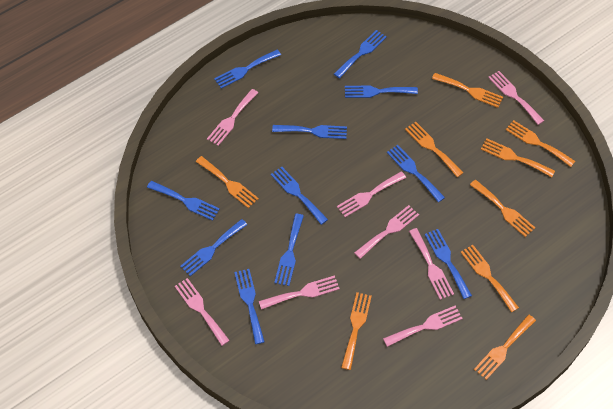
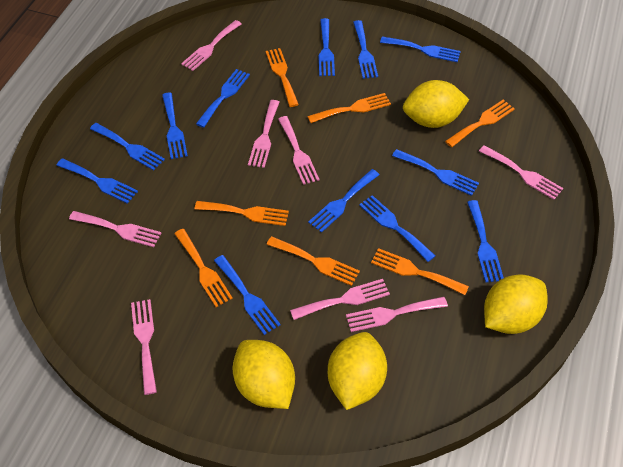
blue fork: [147,181,220,221] [180,219,247,276] [214,50,281,88] [234,269,265,344] [271,167,328,225] [272,125,347,139] [274,214,304,286] [334,30,387,78] [345,85,418,98] [387,145,445,202] [425,229,472,299] = 11 -> [56,158,138,204] [90,123,165,170] [162,92,188,159] [196,69,250,128] [214,255,281,335] [308,169,379,233] [318,18,335,76] [353,20,378,79] [359,195,436,262] [380,36,461,62] [392,149,479,196] [467,200,504,282] = 12
orange fork: [196,156,259,208] [341,292,372,370] [405,122,464,177] [432,73,503,108] [461,245,519,312] [470,180,535,237] [474,314,536,380] [481,138,555,177] [506,120,575,167] = 9 -> [174,229,233,307] [195,201,289,226] [266,48,299,107] [266,236,360,286] [307,93,391,123] [371,248,469,295] [445,100,515,147] = 7
yellow lemon: none = 0 -> [232,340,295,409] [328,332,387,410] [403,80,469,128] [484,274,548,334] = 4

